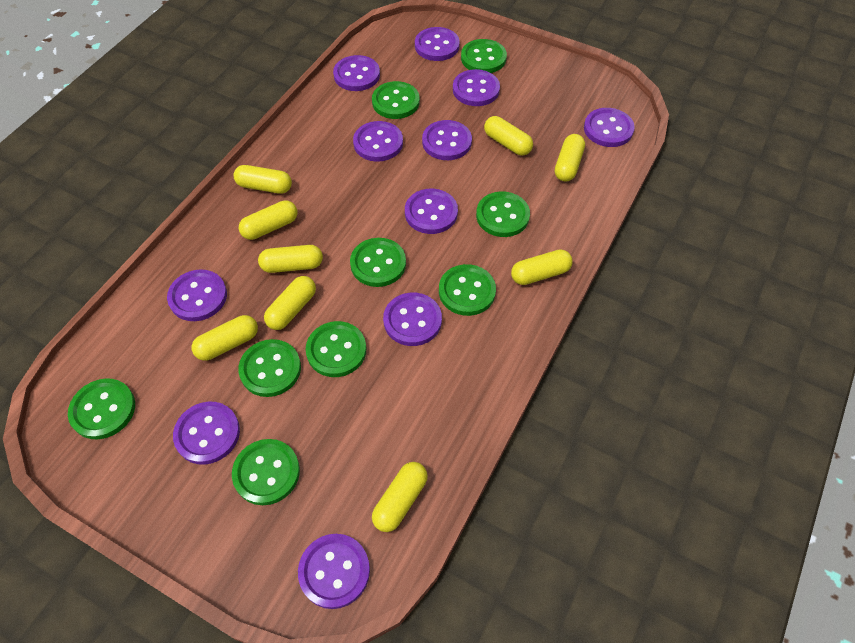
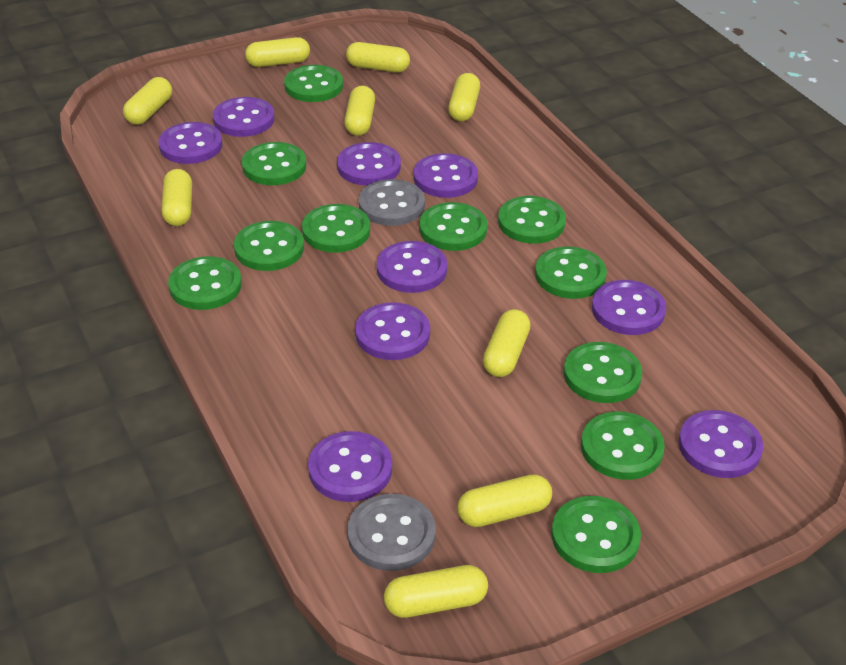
green button: [68,378,135,439] [232,439,300,505] [238,339,301,397] [306,321,366,377] [350,238,406,287] [372,81,420,119] [439,264,496,316] [461,39,507,73] [476,191,530,237] = 9 -> [168,256,242,310] [234,221,304,271] [242,142,306,185] [284,65,343,102] [302,204,370,253] [419,202,487,251] [498,196,566,244] [535,246,607,299] [551,496,641,573] [564,342,642,403] [581,411,665,480] = 11
grey button: none = 0 -> [347,494,436,571] [359,179,425,226] = 2
purple button: [167,269,227,321] [173,402,240,465] [298,534,370,609] [333,55,380,91] [353,121,403,162] [383,293,442,346] [405,189,458,234] [415,27,460,61] [422,120,472,160] [453,69,500,106] [584,108,635,147] = 11 -> [158,122,223,164] [213,97,275,137] [308,431,392,502] [337,142,401,186] [355,302,430,360] [377,241,447,293] [414,153,478,198] [592,280,666,335] [678,410,763,478] = 9

